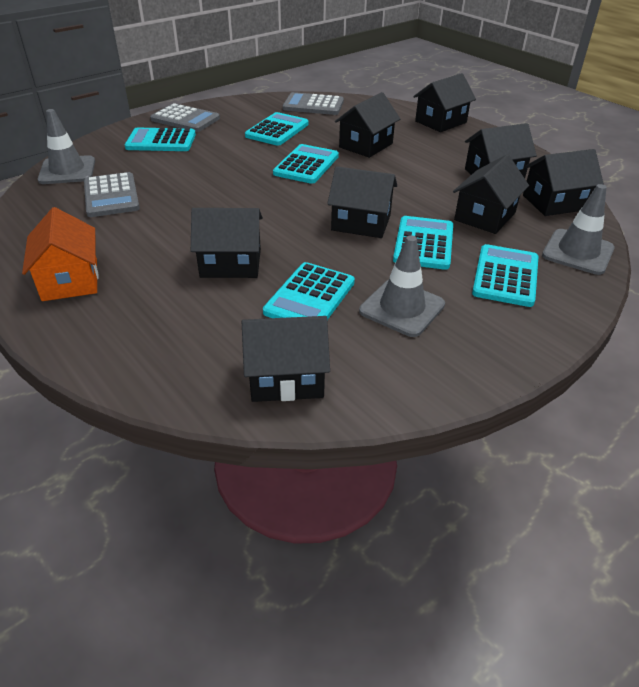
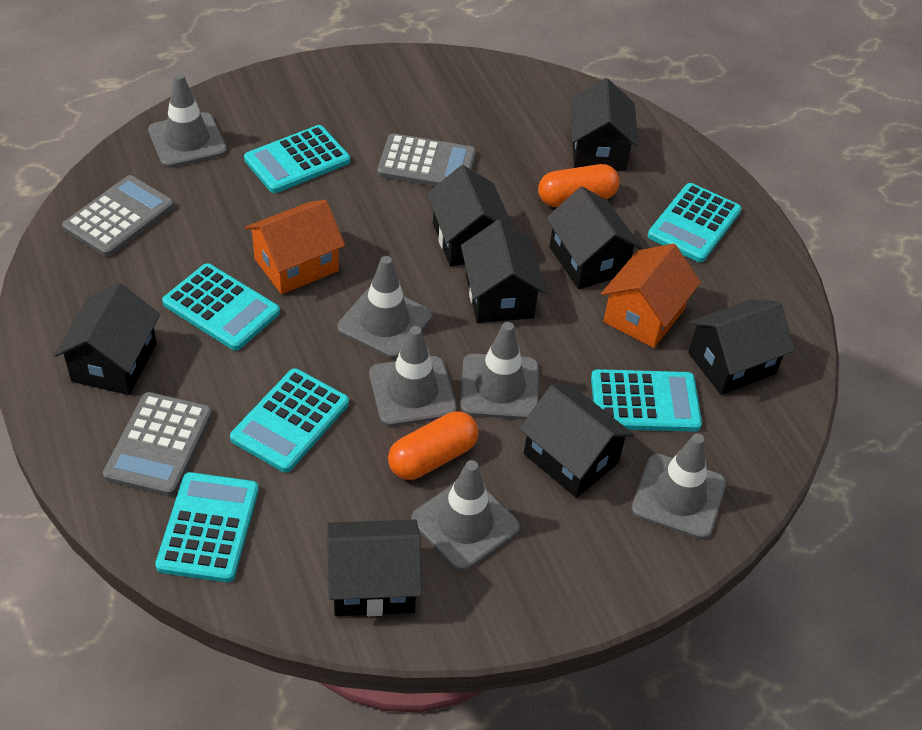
grey traffic cone: [38,109,95,184] [359,235,445,337] [542,184,615,275] = 3 -> [148,73,227,168] [337,256,432,359] [369,326,457,427] [411,460,520,571] [461,322,539,420] [631,434,726,539] = 6
orange capsule: none = 0 -> [388,411,479,480] [538,164,620,207] = 2
orange house: [22,207,98,301] = 1 -> [245,200,345,294] [601,243,701,348] = 2

